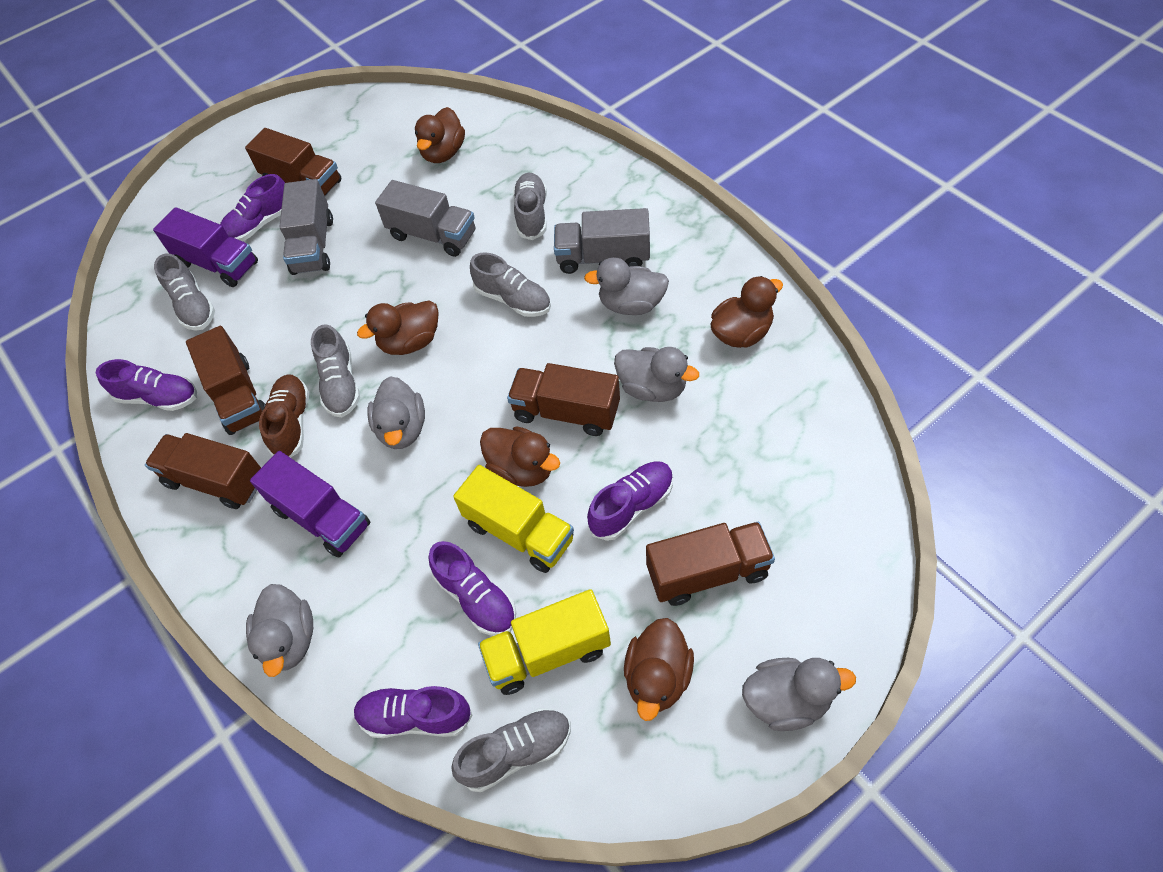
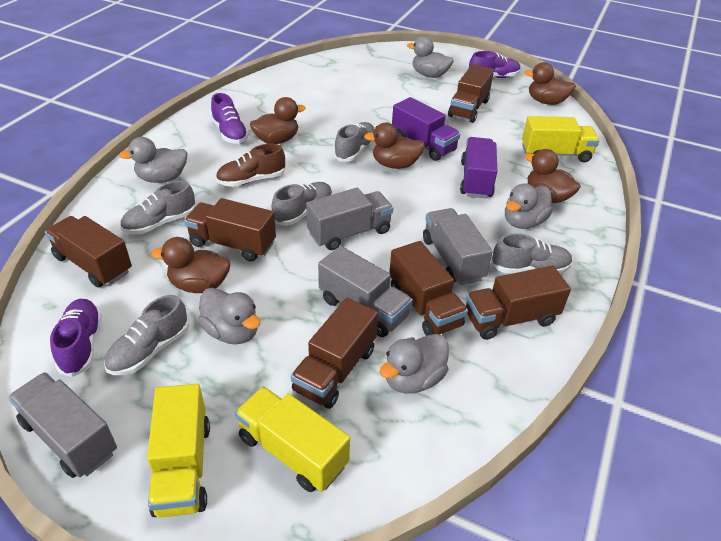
brown truck: [145,433,261,509] [186,326,266,435] [245,128,342,196] [507,363,620,436] [646,522,775,606] = 5 -> [45,216,132,288] [184,198,276,262] [291,298,378,409] [389,241,468,336] [448,64,494,123] [466,266,571,340] = 6
grey truck: [279,179,333,275] [375,180,475,257] [554,208,650,274] = 3 -> [8,372,117,478] [306,188,393,250] [318,246,413,337] [423,208,493,285] = 4
purple shoe: [96,359,197,411] [220,174,285,241] [354,686,473,738] [428,541,516,636] [587,461,673,541] = 5 -> [50,299,102,377] [211,93,249,144] [469,51,521,78] = 3
yellow truck: [453,465,574,573] [478,589,611,695] = 2 -> [147,384,210,518] [235,386,350,492] [522,116,599,162] = 3

